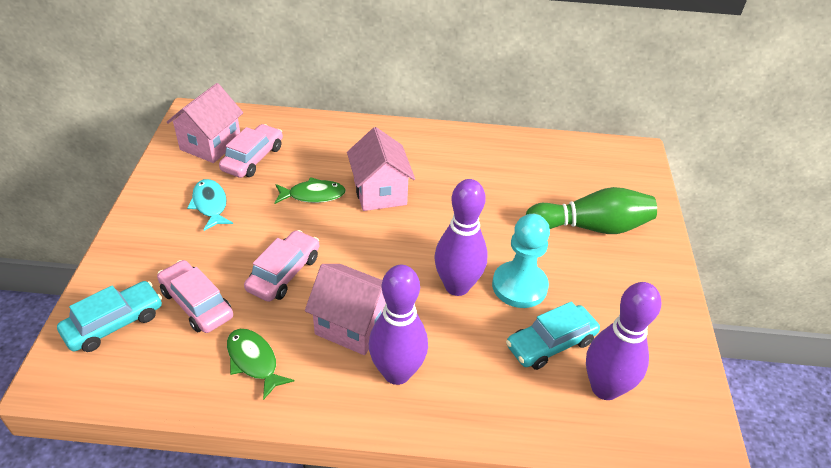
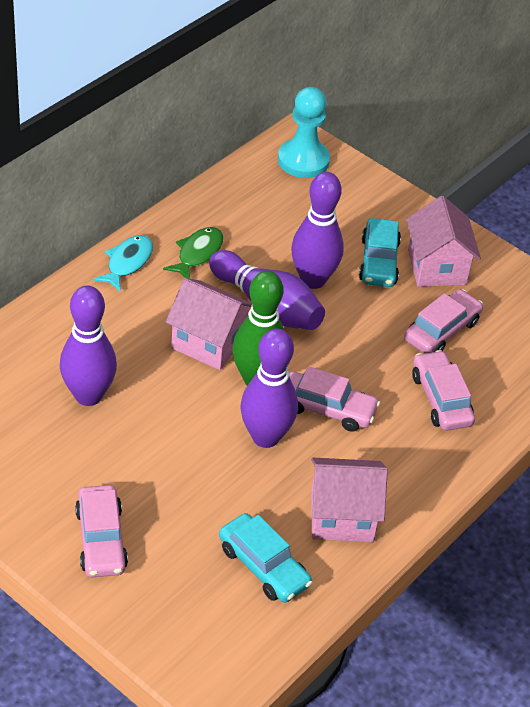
green fish: [227,329,294,400] [275,177,346,204] = 2 -> [163,227,223,279] = 1
pink car: [157,260,233,333] [219,124,283,178] [244,230,319,302] = 3 -> [75,485,128,577] [289,366,380,432] [404,289,483,354] [412,350,475,431] = 4
purple bowling pin: [369,265,428,385] [434,179,487,296] [586,282,661,400] = 3 -> [60,286,117,406] [209,250,325,330] [240,328,298,448] [291,172,344,289] = 4

